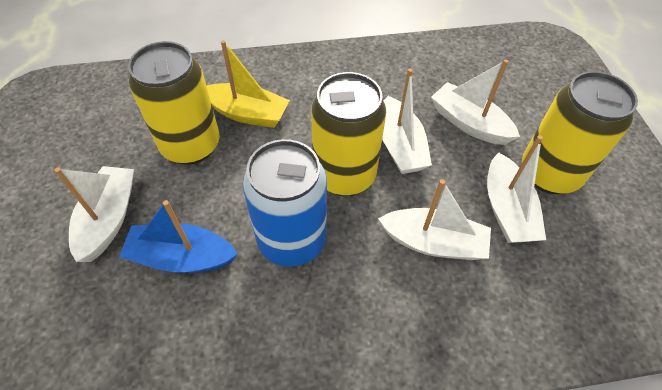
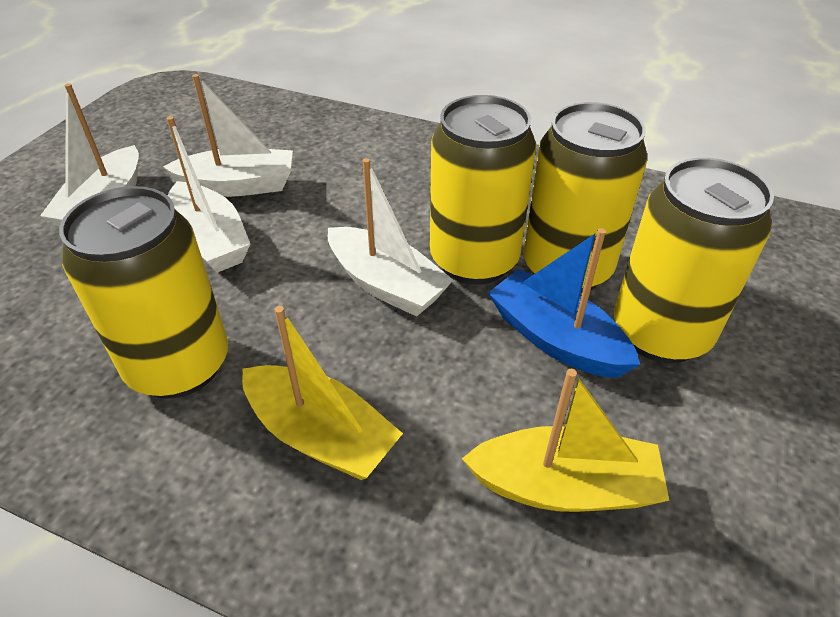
blue can: [243,139,327,267] = 1 -> none = 0
white boat: [54,166,134,262] [378,179,491,260] [382,69,432,174] [431,59,520,145] [487,135,546,243] = 5 -> [40,83,139,227] [163,74,293,197] [167,116,250,273] [328,158,453,317] = 4
yellow boat: [207,40,290,128] = 1 -> [242,306,403,480] [462,369,669,512] = 2
yellow can: [128,41,220,165] [311,72,386,196] [522,71,638,194] = 3 -> [59,186,228,399] [430,95,536,285] [523,102,647,293] [614,158,774,363] = 4

